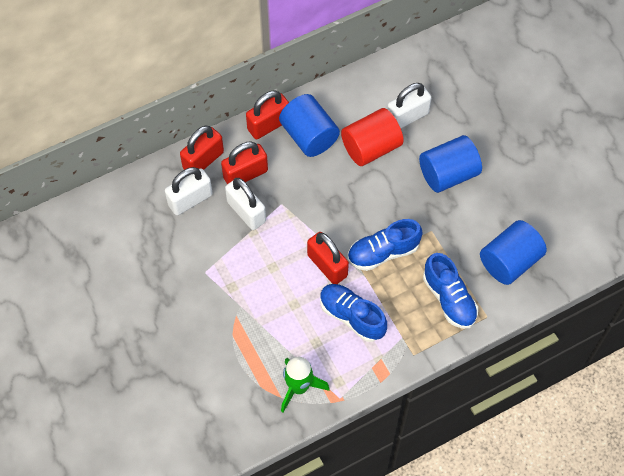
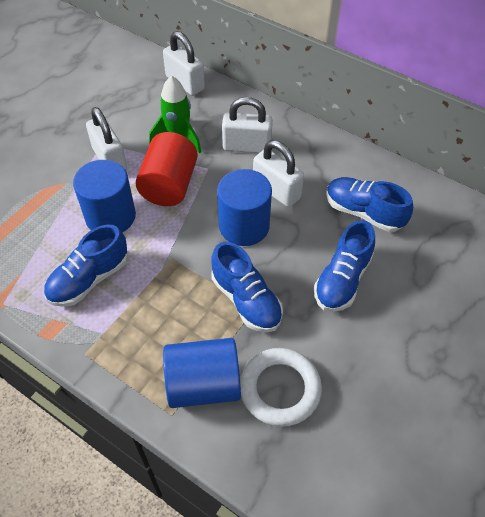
blue shoe: [320,284,387,342] [348,219,423,271] [423,253,478,329] = 3 -> [44,224,128,307] [211,242,283,332] [314,220,375,312] [326,177,413,232] = 4
red padlock: [180,126,224,170] [221,141,268,184] [246,90,289,139] [307,232,349,284] = 4 -> none = 0
white padlock: [165,167,212,215] [225,178,266,230] [387,83,431,128] = 3 -> [86,107,127,170] [163,31,205,96] [222,97,273,153] [253,140,304,207] = 4
white ring: none = 0 -> [240,348,322,427] = 1

